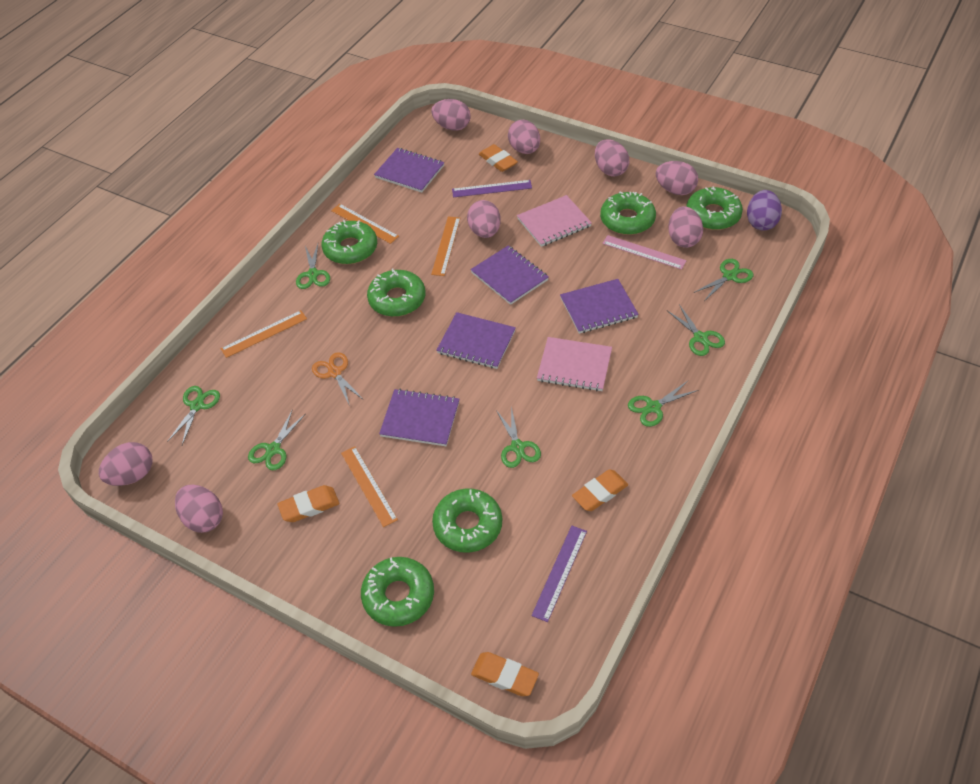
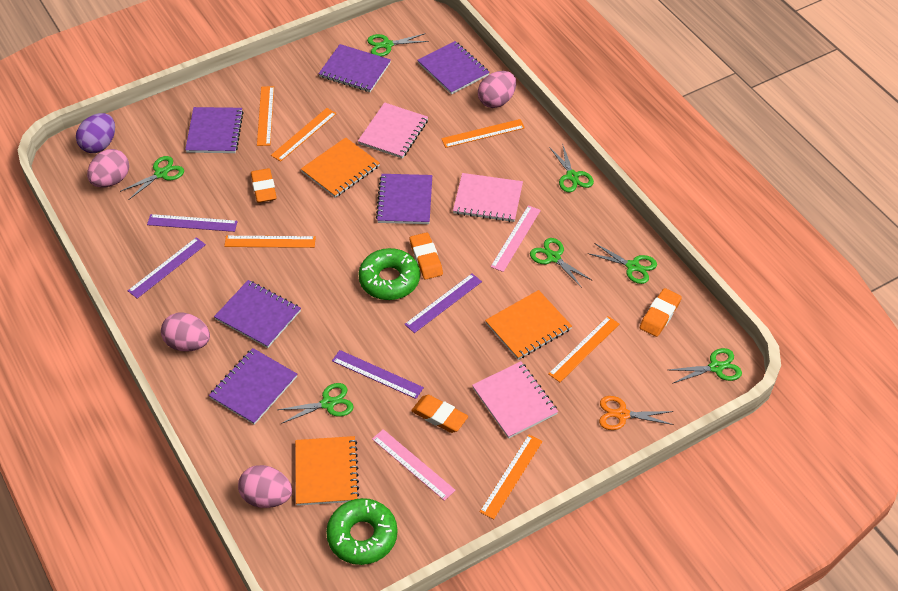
green donut: [321,220,377,264] [361,557,434,627] [367,269,425,317] [432,488,502,553] [600,192,656,235] [686,187,743,230] = 6 -> [326,498,398,565] [358,248,420,300] = 2
orange notebook: none = 0 -> [295,436,359,506] [301,137,380,198] [485,290,572,360] = 3
orange ruler: [221,310,307,358] [331,204,399,244] [341,447,398,527] [431,216,460,276] = 4 -> [224,236,316,248] [257,86,274,146] [271,108,337,162] [441,119,525,148] [480,434,543,519] [548,316,619,382] = 6
pink egg: [99,442,153,486] [175,485,223,533] [431,99,471,131] [467,200,501,238] [508,120,540,154] [595,139,629,176] [656,161,698,195] [668,206,703,248] = 8 -> [87,149,129,188] [161,313,210,352] [238,465,292,508] [478,71,516,108] = 4
pink notebook: [517,195,592,247] [537,337,612,391] = 2 -> [358,102,428,159] [453,173,523,222] [472,361,558,439] = 3
pink ruler: [602,235,687,270] = 1 -> [372,429,456,501] [490,205,541,272] = 2
purple notebook: [374,148,444,193] [379,389,459,446] [436,312,516,369] [470,245,548,305] [560,279,639,334] = 5 -> [185,107,244,153] [209,348,297,425] [214,280,301,348] [319,44,391,92] [376,174,432,224] [417,41,489,95] = 6
purple ruler: [452,180,532,198] [531,526,587,622] = 2 -> [128,237,206,299] [147,214,238,232] [332,350,424,399] [404,274,482,333] = 4

